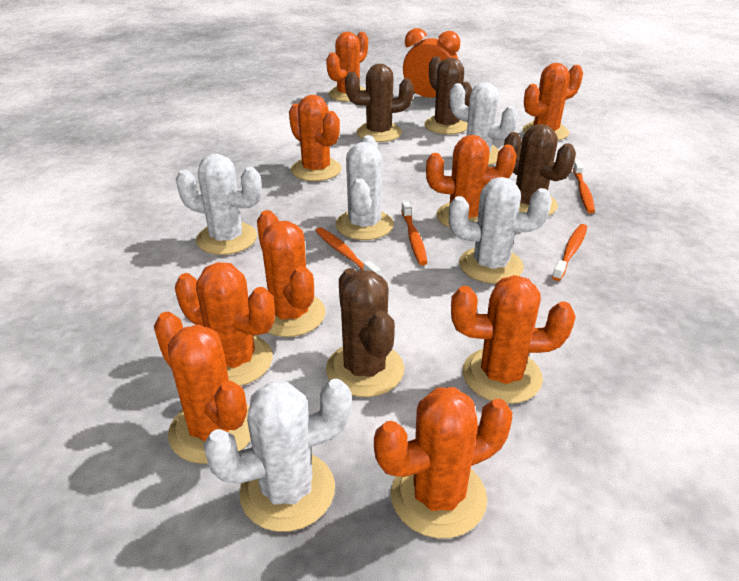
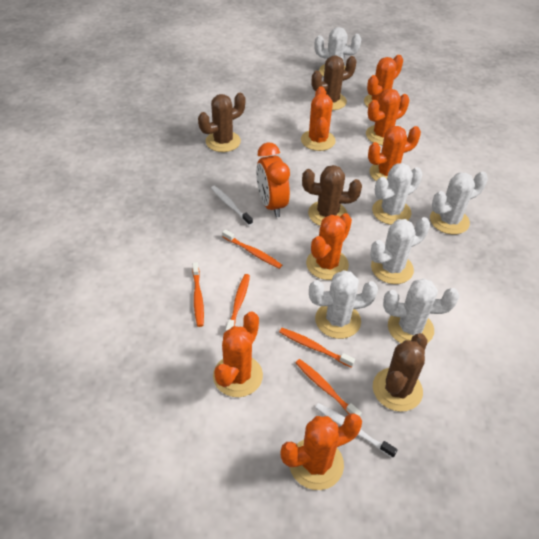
orange cactus: [154,312,251,464] [175,262,275,386] [257,210,326,337] [289,95,341,181] [326,32,368,102] [374,387,512,538] [426,135,517,228] [451,275,576,404] [523,63,583,140] = 9 -> [213,312,263,397] [280,413,362,490] [301,86,336,151] [306,213,352,280] [364,55,403,107] [366,89,409,146] [368,126,421,181] = 7
orange toothbrush: [316,227,380,275] [401,201,427,265] [552,224,587,281] [573,161,595,213] = 4 -> [192,262,204,327] [222,229,282,269] [226,274,250,331] [279,328,355,368] [296,359,362,417] = 5
white cactus: [176,154,262,255] [203,379,352,532] [335,135,394,240] [449,177,552,284] [450,82,518,165] = 5 -> [309,270,378,339] [314,27,361,77] [370,217,430,284] [372,163,423,225] [383,278,459,343] [430,171,488,235] = 6
white toothbrush: none = 0 -> [211,186,253,226] [315,403,398,458] = 2

